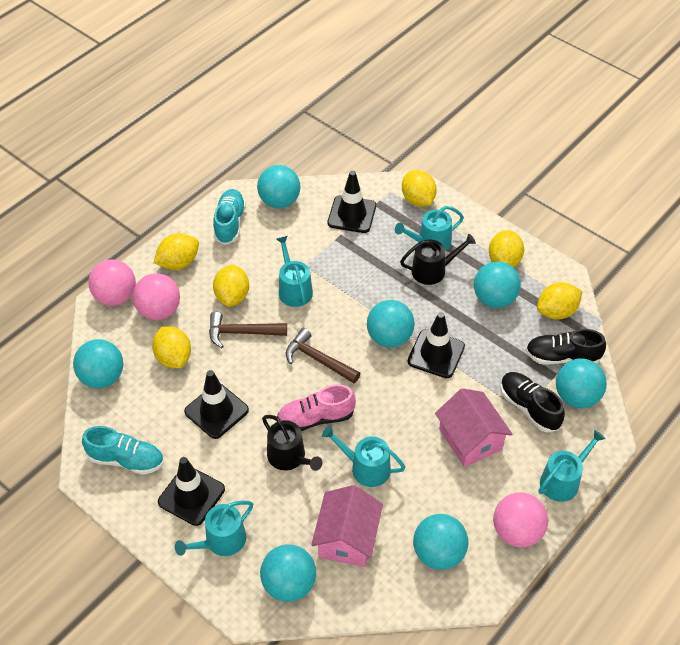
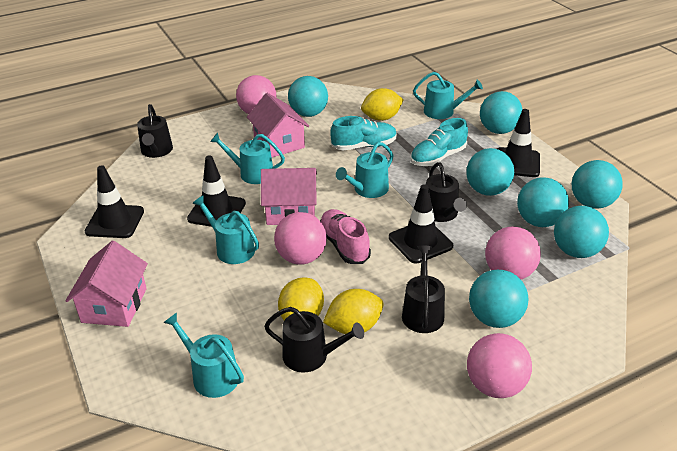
black shoe: [500,372,565,433] [525,329,606,365] = 2 -> none = 0
black watering can: [262,415,322,471] [400,234,476,285] = 2 -> [137,104,173,158] [264,307,364,373] [402,246,445,333] [426,162,467,222] = 4
brown hammer: [209,312,287,348] [286,328,361,383] = 2 -> none = 0
pink ball: [88,260,136,306] [133,273,180,320] [493,492,548,547] = 3 -> [236,75,277,114] [274,212,327,265] [467,333,532,398] [485,227,541,279] = 4
pink house: [311,485,383,567] [435,388,513,467] = 2 -> [65,241,148,327] [247,93,309,157] [261,168,317,225] = 3
yellow lemon: [152,326,191,368] [154,233,199,270] [213,265,249,307] [402,170,437,207] [489,230,524,268] [537,282,582,320] = 6 -> [278,277,324,321] [323,289,384,334] [361,88,404,121] = 3

